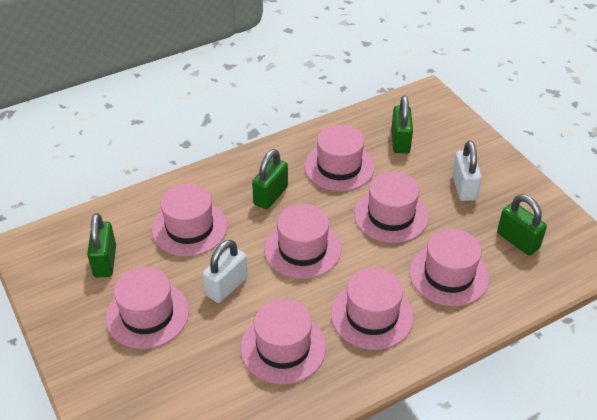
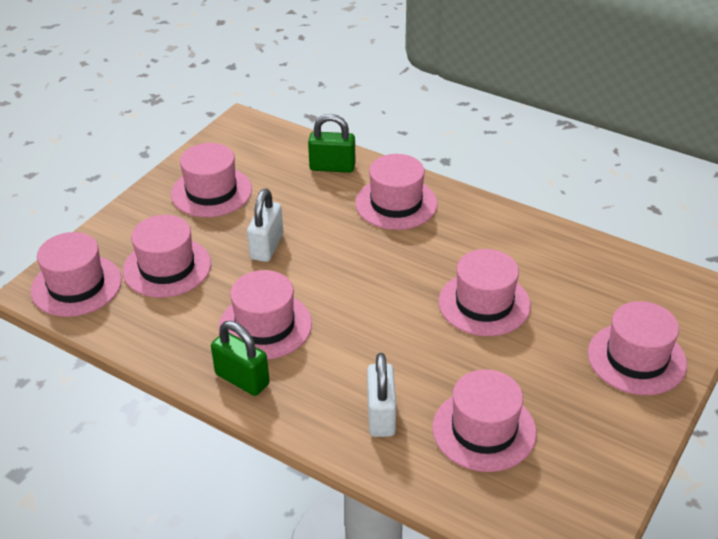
green padlock: [87,213,116,278] [252,149,288,209] [391,96,413,153] [497,194,547,255] = 4 -> [211,321,270,396] [308,114,355,173] = 2

